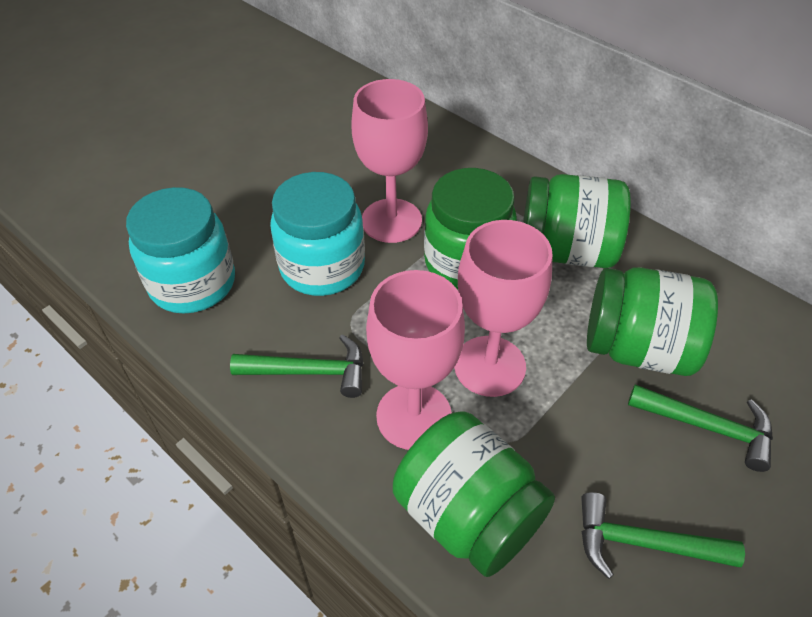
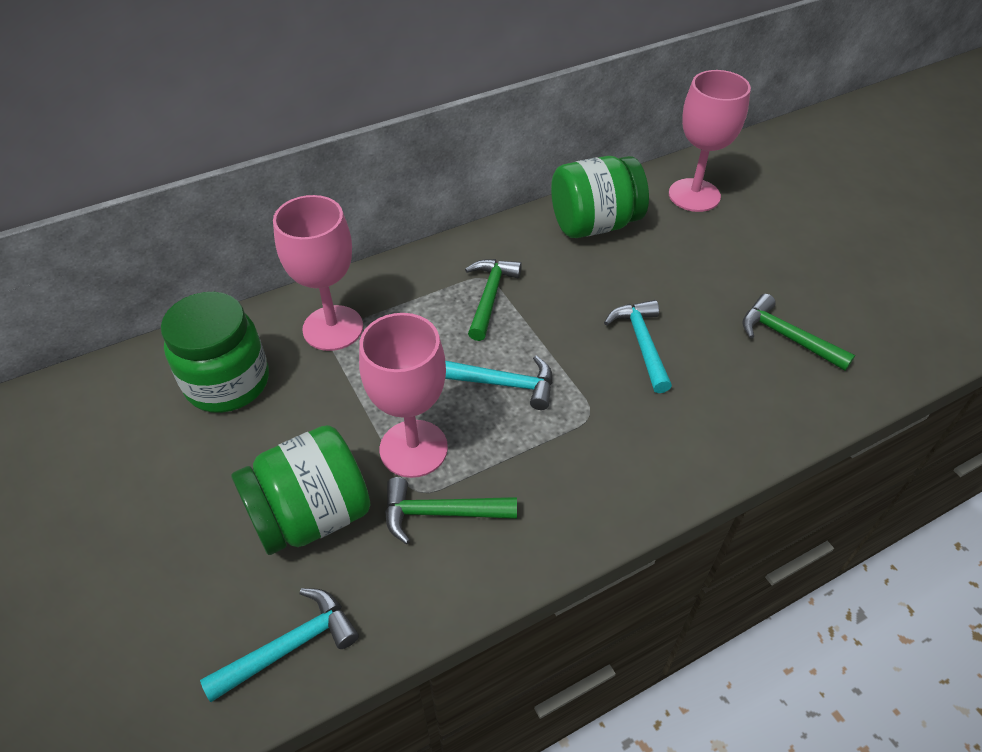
green jar: [393,411,555,577] [424,168,517,290] [523,174,631,268] [587,267,718,376] = 4 -> [161,292,269,413] [231,425,370,555] [551,156,649,238] = 3
turquoise hammer: none = 0 -> [200,588,359,702] [445,356,552,410] [604,300,672,393] = 3
turquoise jar: [126,187,235,314] [270,172,365,296] = 2 -> none = 0

